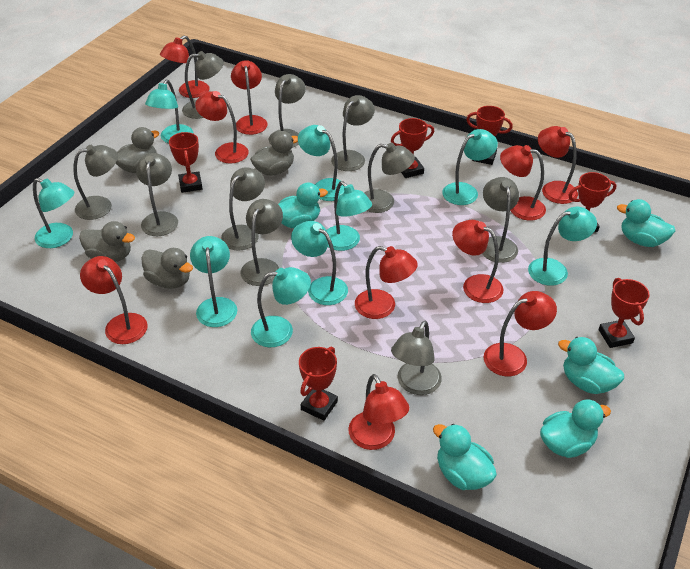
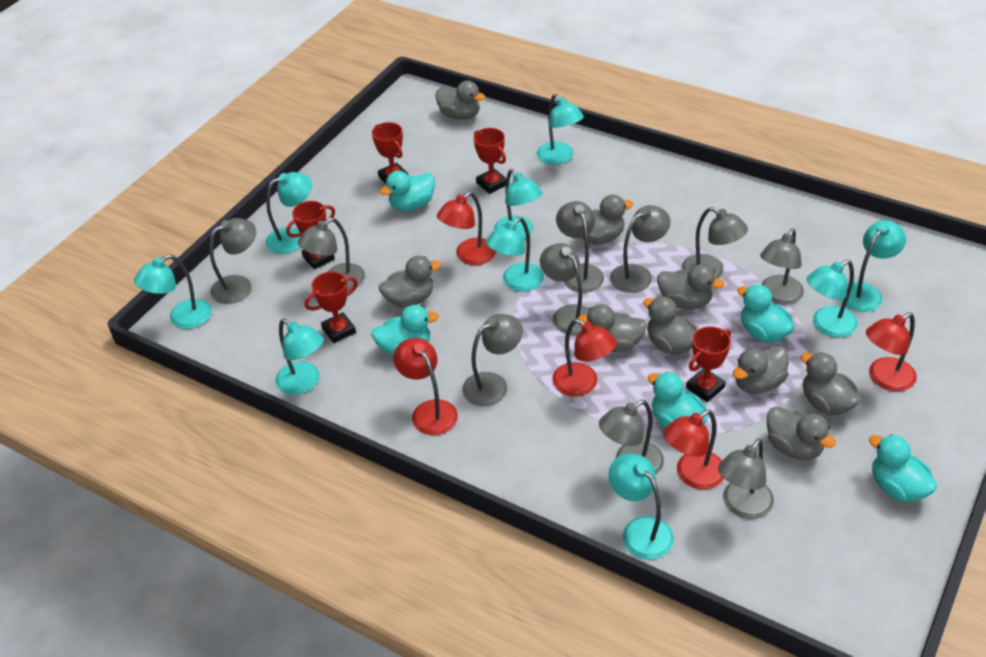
grey duck: [79,221,135,262] [116,127,159,173] [141,248,193,289] [250,131,298,176] = 4 -> [379,256,441,307] [435,81,486,120] [577,304,647,353] [583,194,633,245] [643,296,698,355] [657,264,725,309] [733,345,789,394] [767,406,836,460] [800,352,860,415] = 9
red lamp: [80,256,148,344] [160,36,210,98] [195,91,249,164] [231,60,268,135] [348,374,409,450] [355,246,418,319] [452,220,503,303] [483,291,557,376] [500,145,546,221] [538,126,578,204] = 10 -> [393,338,458,435] [437,192,496,265] [552,319,617,396] [663,410,724,489] [866,312,917,392] = 5
red trophy: [169,132,203,193] [299,347,338,421] [391,118,434,178] [466,106,513,165] [568,172,617,232] [599,278,650,348] = 6 -> [286,201,335,269] [305,272,358,343] [372,122,408,184] [474,128,506,194] [686,326,731,402] = 5

